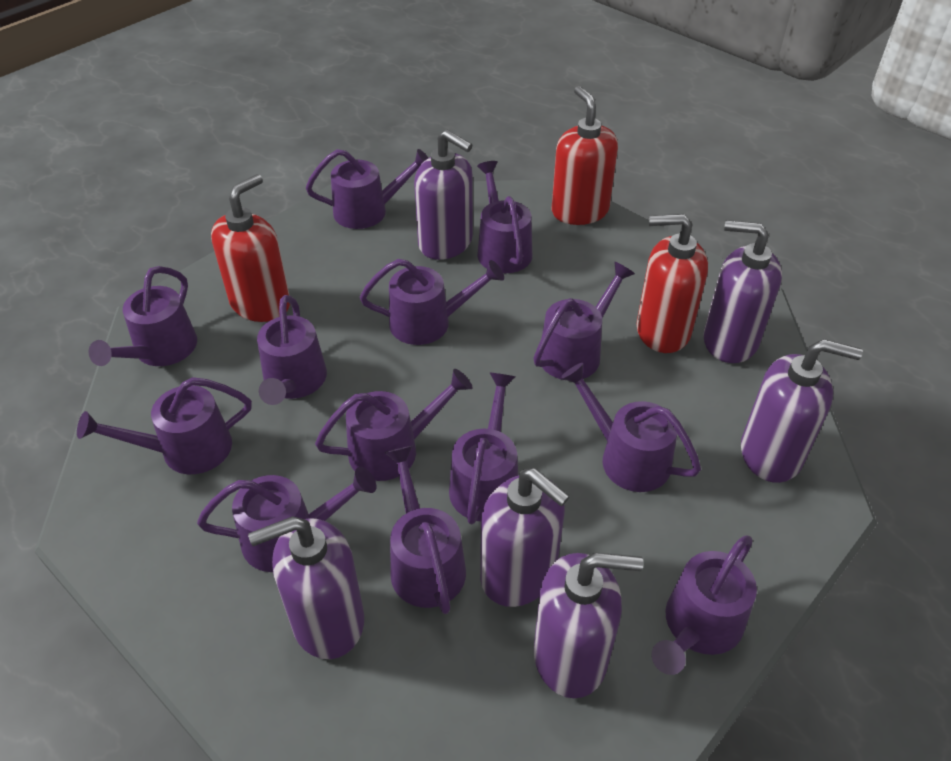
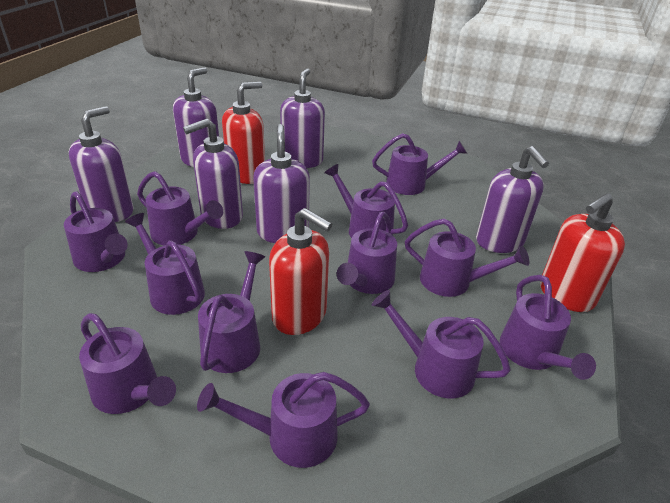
purple watering can: [77,377,252,474] [89,266,197,366] [197,467,376,572] [257,295,327,405] [306,149,428,229] [315,369,473,481] [360,259,504,345] [385,446,466,614] [449,372,518,524] [477,161,532,273] [533,262,635,380] [561,363,701,492] [651,536,757,675] = 13 -> [64,191,128,272] [79,313,176,414] [125,213,205,315] [137,171,223,246] [197,372,370,468] [198,251,265,373] [324,164,408,238] [337,212,397,294] [372,133,468,195] [372,290,511,399] [405,218,529,297] [500,275,596,380] = 12

